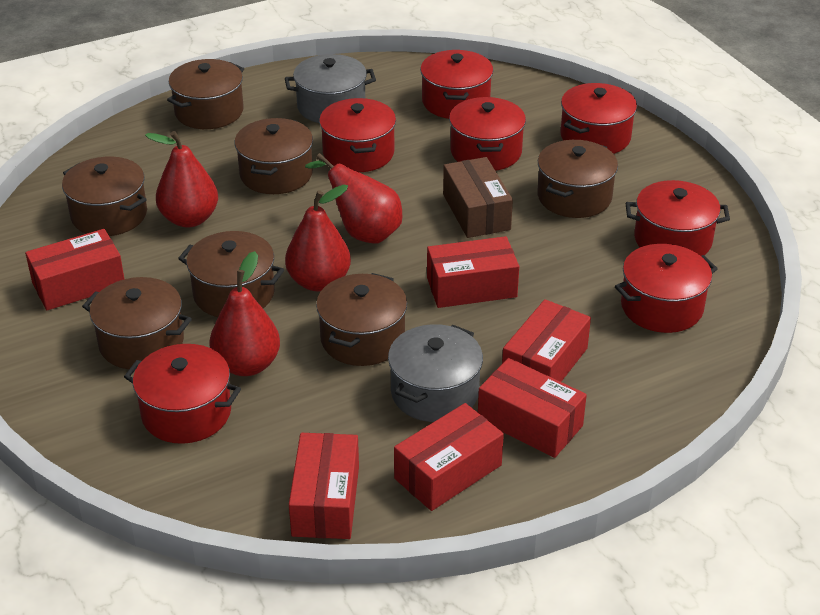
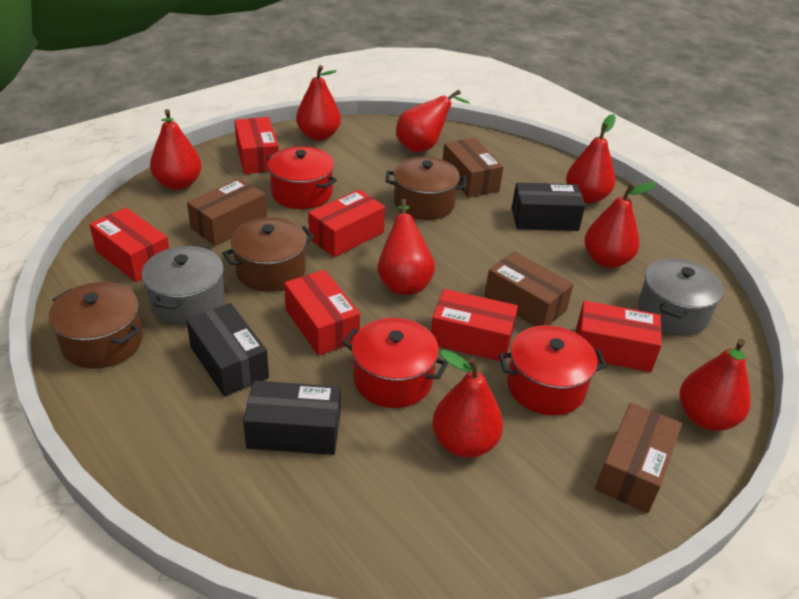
black box: none = 0 -> [186,303,269,397] [243,380,341,455] [512,182,585,231] = 3
brown box: [443,157,513,238] = 1 -> [187,178,267,246] [442,138,503,198] [484,251,574,326] [595,403,682,513] = 4
brown pot: [62,157,147,236] [82,277,192,369] [167,59,244,129] [178,231,284,317] [235,118,313,194] [316,273,407,366] [537,140,618,218] = 7 -> [49,282,143,369] [222,217,314,292] [386,157,467,220] = 3
red pear: [145,131,218,227] [209,251,280,376] [285,185,351,291] [305,153,402,243] = 4 -> [150,109,202,190] [296,65,341,141] [378,199,435,295] [396,90,470,152] [432,350,503,458] [566,114,616,204] [584,182,657,268] [680,339,751,431] = 8
red pot: [124,344,241,444] [319,98,396,172] [420,50,493,119] [449,97,526,171] [560,83,637,154] [615,244,718,333] [626,180,730,256] = 7 -> [267,146,337,209] [343,318,448,408] [499,325,607,415] = 3

